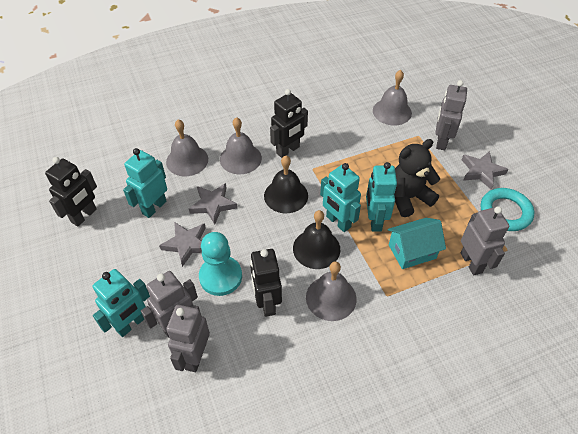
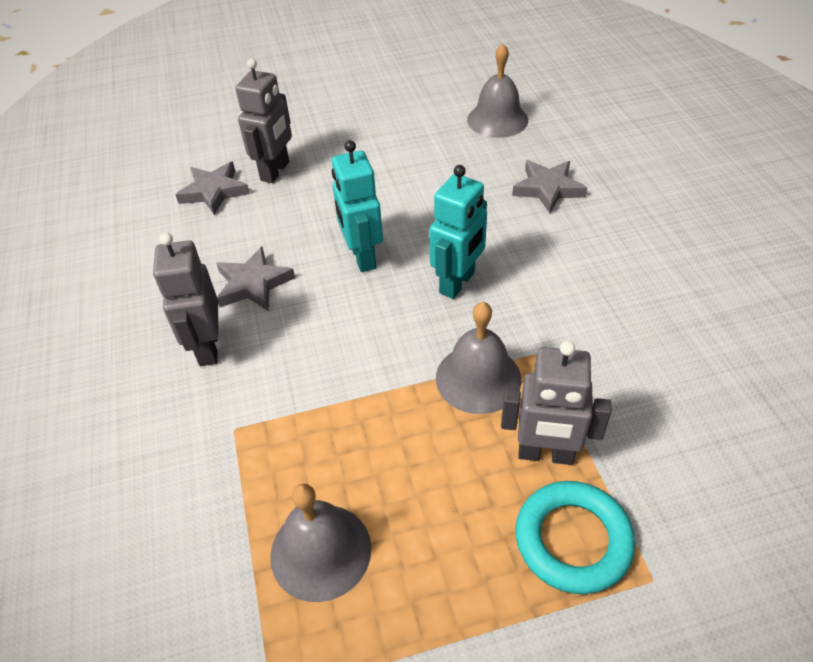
black bell: [264,156,308,213] [293,210,340,269] = 2 -> none = 0
black robot: [45,157,97,227] [250,249,282,317] [270,89,308,158] = 3 -> none = 0
black teddy bear: [394,139,440,217] = 1 -> none = 0
grey bell: [166,119,208,177] [220,117,262,174] [306,262,356,321] [373,70,412,125] = 4 -> [270,484,371,602] [436,302,522,414] [467,43,528,138] = 3
grey robot: [141,271,198,338] [166,305,210,372] [435,80,467,150] [461,206,509,275] = 4 -> [153,233,218,366] [235,58,292,183] [501,341,611,465] = 3
turquoise house: [388,218,446,269] = 1 -> none = 0
turquoise pawn: [199,232,242,296] = 1 -> none = 0
turquoise robot: [93,269,150,337] [123,148,167,218] [320,163,361,232] [366,162,397,232] = 4 -> [332,140,383,272] [429,165,487,299] = 2

